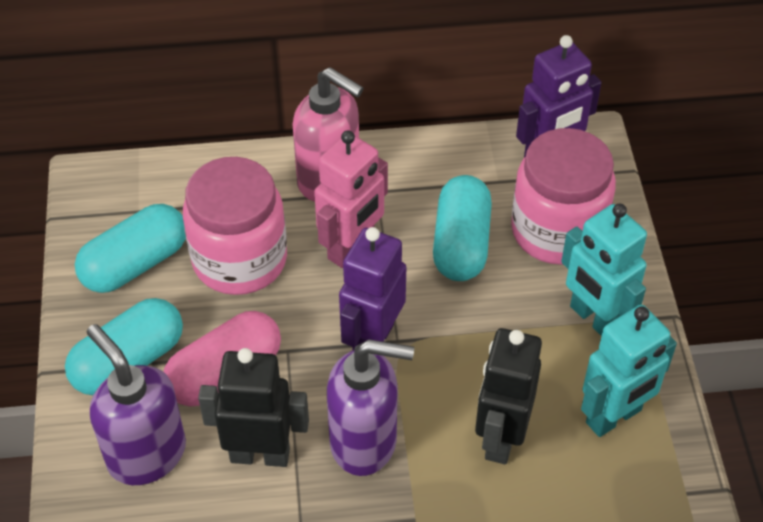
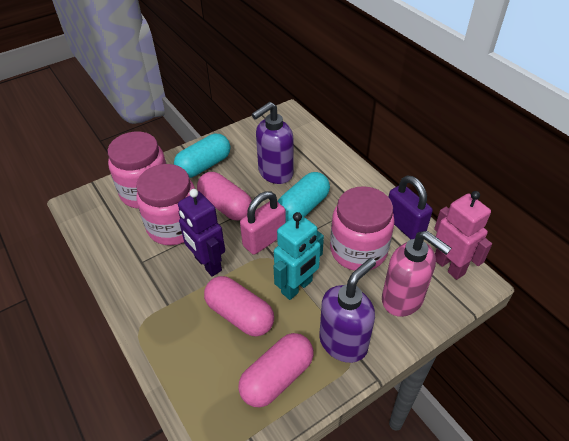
black robot: [198,348,309,467] [475,328,542,464] = 2 -> none = 0
pink capsule: [163,311,281,407] = 1 -> [197,172,252,221] [204,276,274,337] [238,333,314,407] = 3
pink jar: [183,157,287,295] [511,128,616,265] = 2 -> [108,132,166,209] [136,164,195,245] [330,186,395,271] = 3
pink padlock: none = 0 -> [240,191,286,255] = 1
purple padlock: none = 0 -> [389,176,433,239] = 1
purple robot: [339,227,406,351] [516,35,601,158] = 2 -> [178,189,225,277] = 1
turquoise capsule: [65,298,183,395] [75,204,186,293] [433,175,492,281] = 3 -> [174,134,230,178] [277,172,330,222] = 2
turquoise robot: [561,203,647,336] [581,305,677,437] = 2 -> [273,212,324,300] = 1

